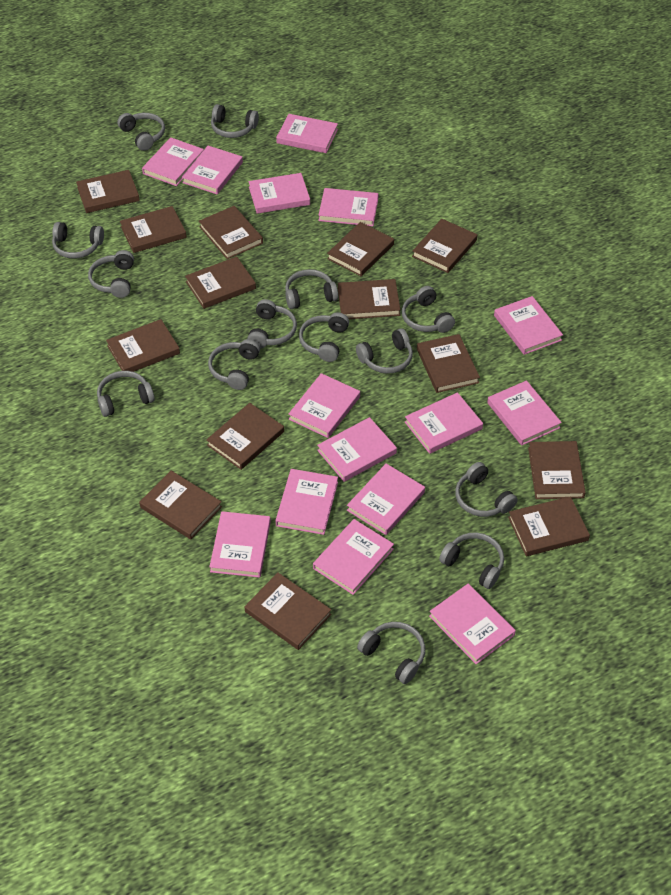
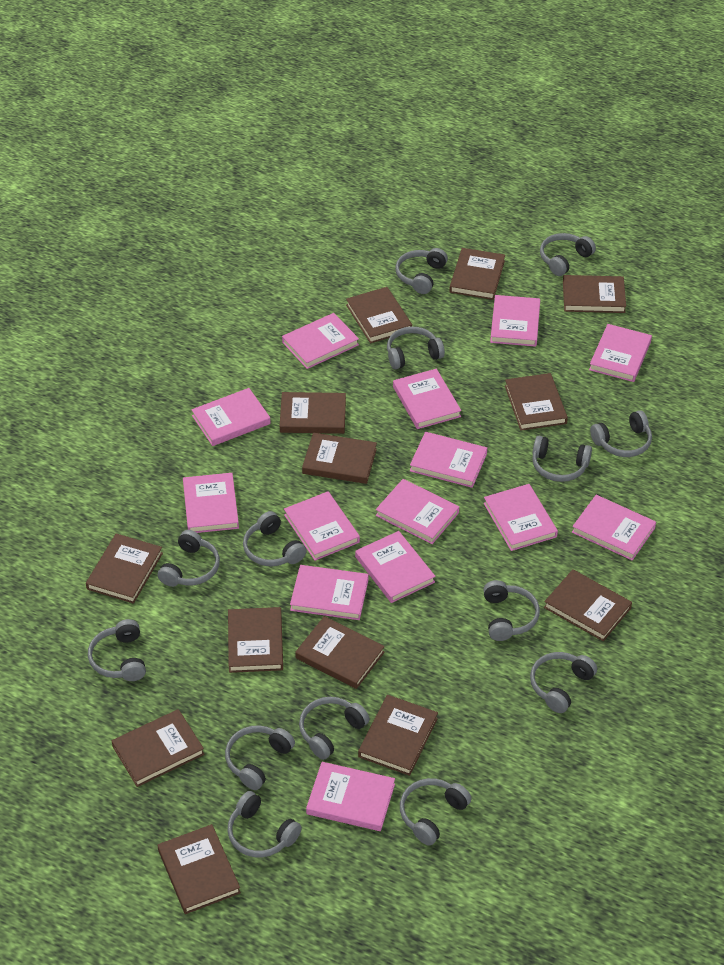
brown book: [76,170,140,213] [106,319,180,372] [120,206,187,253] [139,471,222,539] [185,257,256,309] [199,206,263,259] [206,403,284,470] [244,573,331,650] [327,222,394,276] [338,279,401,319] [412,219,477,273] [417,334,480,393] [508,496,590,556] [528,441,586,499] = 14 -> [86,533,163,604] [112,709,204,787] [157,824,241,914] [228,607,283,673] [280,392,346,434] [295,616,385,689] [302,433,377,484] [346,287,412,343] [358,695,438,776] [449,248,505,300] [505,373,568,431] [544,569,632,641] [563,275,626,313] = 13
pink book: [142,137,204,186] [182,146,243,194] [209,511,271,578] [248,173,310,214] [275,469,338,535] [276,114,338,153] [288,373,360,438] [313,519,394,595] [317,417,397,482] [318,188,379,226] [347,464,425,535] [405,392,483,454] [429,584,516,664] [487,380,562,446] [494,296,563,355] = 15 -> [183,473,239,533] [191,388,271,446] [282,313,359,369] [284,491,360,561] [290,565,368,620] [306,762,395,831] [355,531,435,603] [376,479,459,544] [393,369,461,429] [410,432,487,488] [484,484,558,551] [490,295,540,347] [572,495,656,560] [589,324,652,382] = 14

